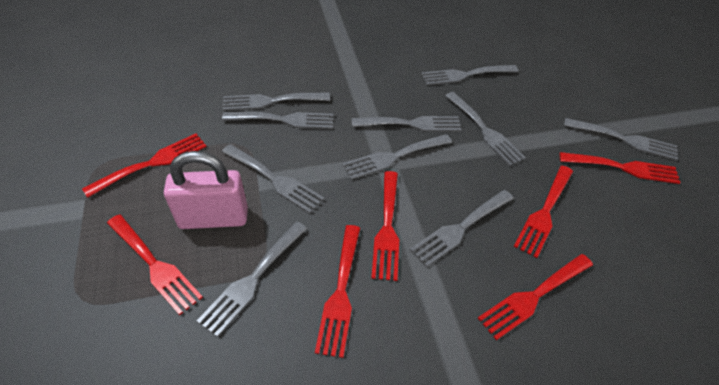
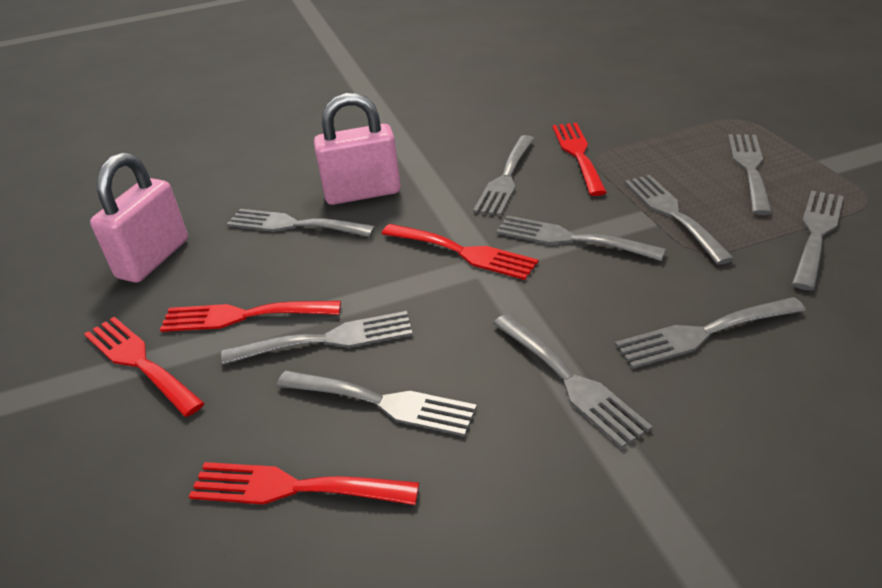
pink padlock: [164,151,248,229] = 1 -> [90,153,188,283] [314,93,401,205] = 2
red fork: [82,133,207,198] [107,214,203,315] [315,225,360,358] [371,171,399,281] [478,254,593,340] [514,166,573,258] [560,152,681,184] = 7 -> [84,317,205,417] [160,301,341,332] [189,462,419,505] [382,224,538,280] [552,123,607,196] = 5

